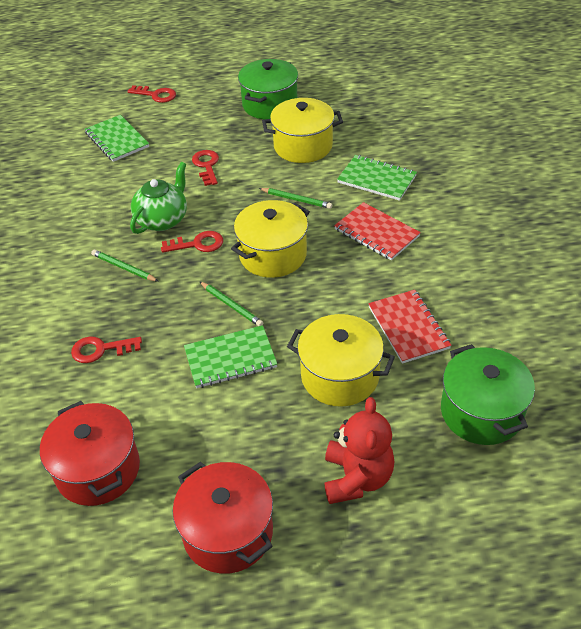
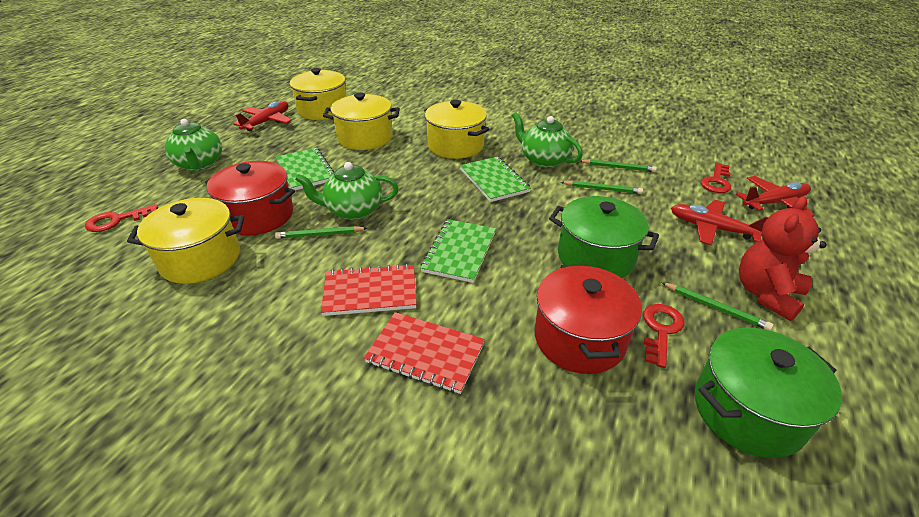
green pencil: [91,250,159,282] [199,281,263,326] [259,188,332,209] = 3 -> [275,226,368,239] [561,181,643,194] [580,159,657,172] [661,282,773,331] = 4
green teapot: [130,162,187,234] = 1 -> [165,119,222,171] [295,162,398,220] [512,112,583,168] = 3
red key: [71,336,142,363] [127,85,176,103] [161,231,223,253] [192,150,219,186] = 4 -> [85,204,158,232] [643,304,684,368] [701,163,731,193] = 3
red plane: none = 0 -> [233,101,292,132] [671,200,768,245] [736,176,815,217] = 3
yellow pot: [231,200,310,278] [262,98,343,163] [287,314,395,407] = 3 -> [127,198,244,284] [290,68,347,120] [323,93,400,150] [424,100,489,159] = 4

